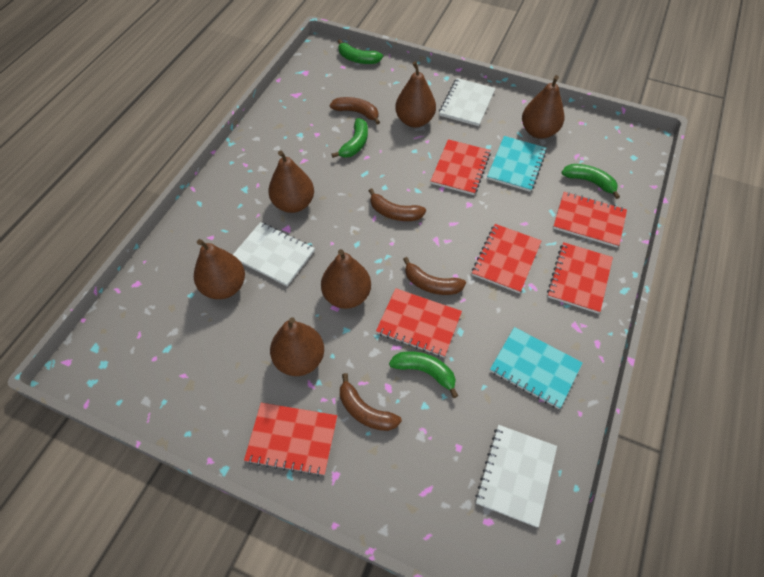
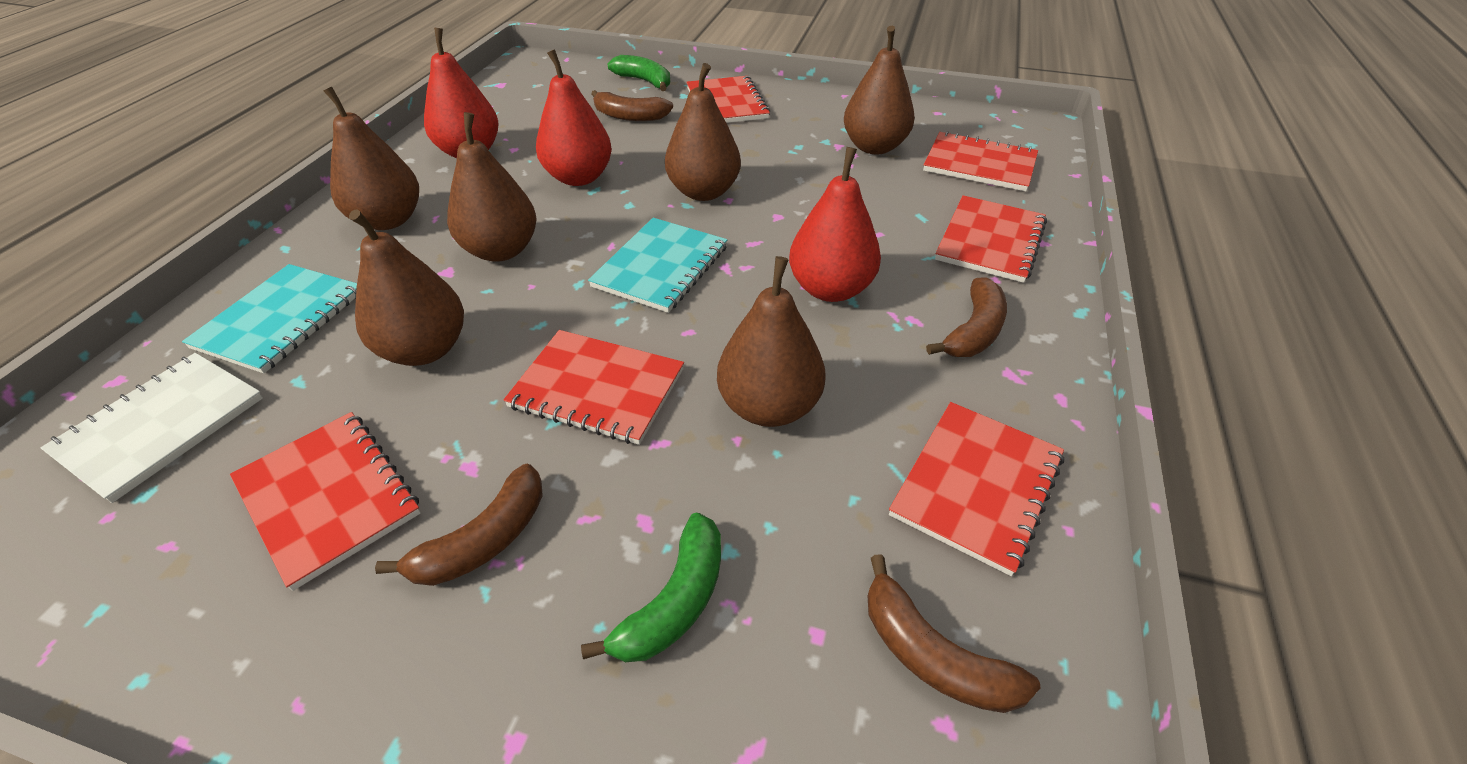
green banana: [331,118,368,158] [338,40,383,64] [389,351,458,398] [561,164,620,199] = 4 -> [581,513,721,662] [608,55,670,91] = 2
red pear: none = 0 -> [424,27,499,158] [536,49,612,186] [789,147,881,302] = 3
white notebook: [233,222,315,286] [439,78,496,126] [475,425,557,527] = 3 -> [40,353,263,503] = 1

